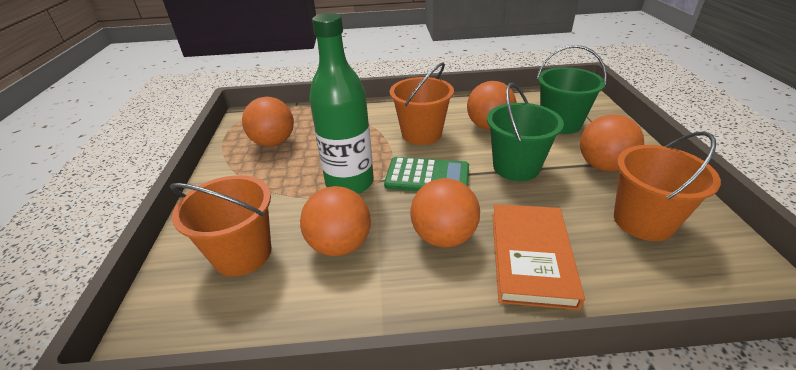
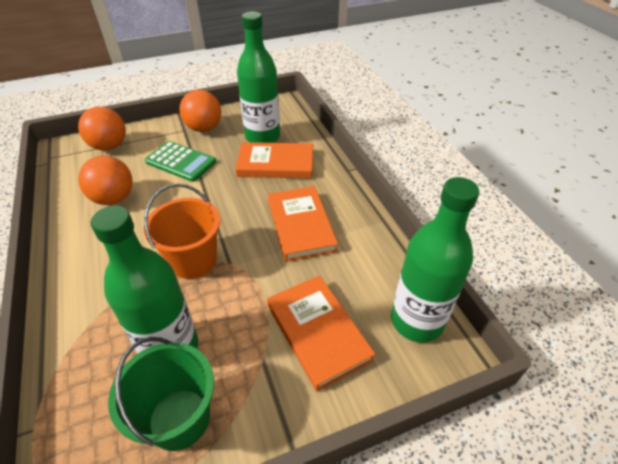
green bottle: [309,13,374,194] = 1 -> [91,206,198,353] [237,12,280,143] [391,177,479,343] = 3
green bucket: [487,83,564,181] [537,45,607,134] = 2 -> [108,337,214,451] = 1
orange ball: [242,97,294,146] [300,186,371,256] [410,178,480,248] [467,81,517,130] [580,115,644,172] = 5 -> [78,106,126,150] [78,156,132,205] [179,90,221,132] = 3
orange book: [492,204,585,310] = 1 -> [235,142,313,178] [267,275,375,391] [268,186,338,262] = 3
orange bucket: [170,175,271,276] [390,63,454,145] [614,131,721,241] = 3 -> [144,183,220,279] = 1

